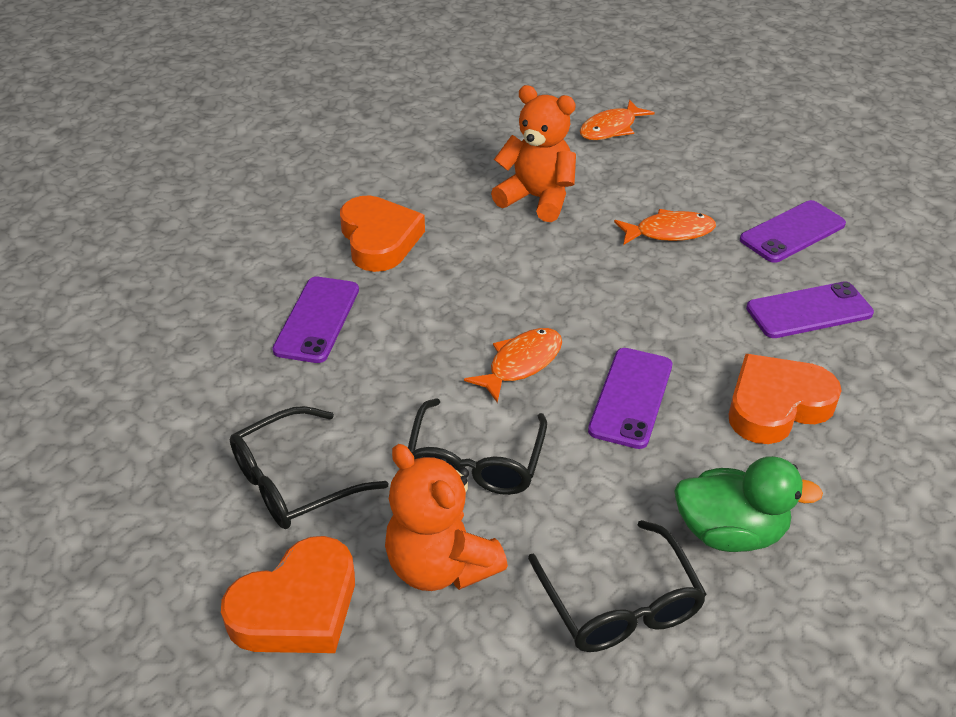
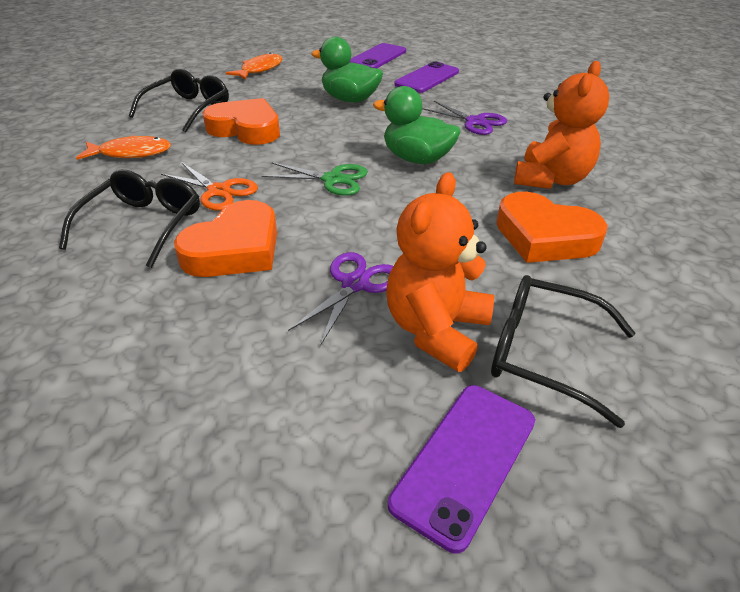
green duck: [674,456,823,552] = 1 -> [311,37,383,102] [373,86,461,164] = 2
green scissors: none = 0 -> [262,162,368,196] = 1
orange fish: [464,328,562,403] [580,100,655,140] [614,209,716,245] = 3 -> [76,135,171,160] [226,52,283,80] = 2
orange scissors: none = 0 -> [161,163,258,211] = 1
purple phone: [272,277,359,363] [588,348,672,449] [740,200,846,263] [746,281,874,338] = 4 -> [350,43,406,68] [388,385,535,553] [394,61,459,93] = 3
purple scissors: none = 0 -> [288,252,393,346] [422,101,507,135] = 2

